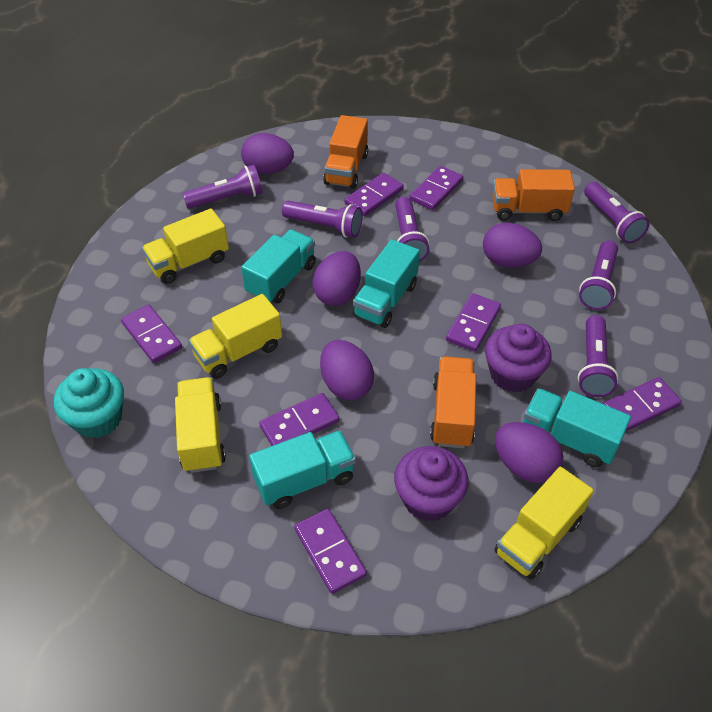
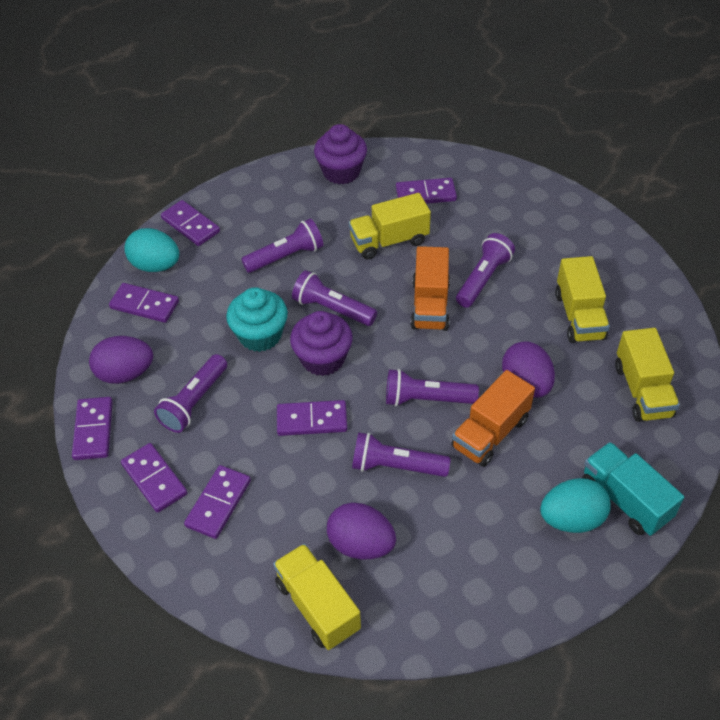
orange truck: [323,115,368,189] [430,356,476,448] [492,169,575,221] = 3 -> [410,246,450,331] [451,370,535,467] = 2
purple egg: [241,133,294,174] [312,251,361,306] [320,340,374,400] [483,223,542,267] [495,422,564,483] = 5 -> [89,336,153,384] [327,503,396,560] [502,341,555,398] = 3
turquoise egg: none = 0 -> [124,228,179,272] [540,478,611,533] = 2
turquoise truck: [241,229,316,304] [249,431,356,509] [353,239,420,328] [523,388,631,467] = 4 -> [582,442,684,536] = 1

